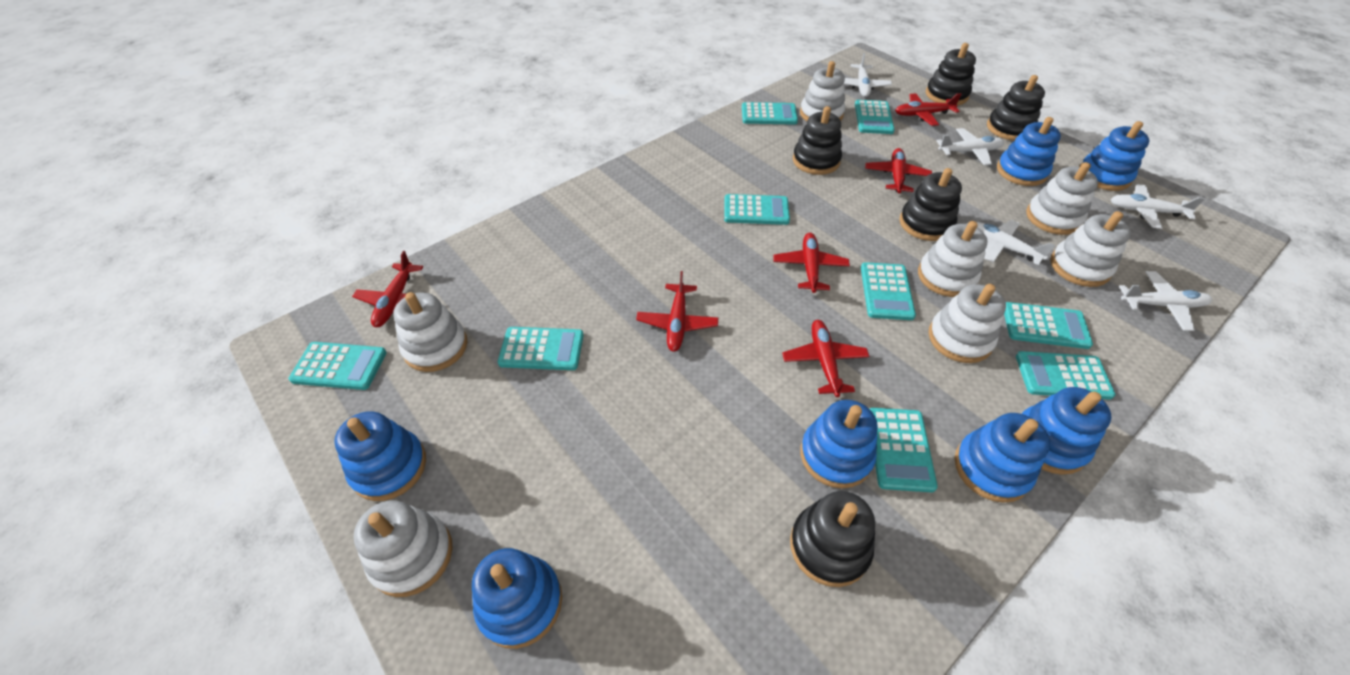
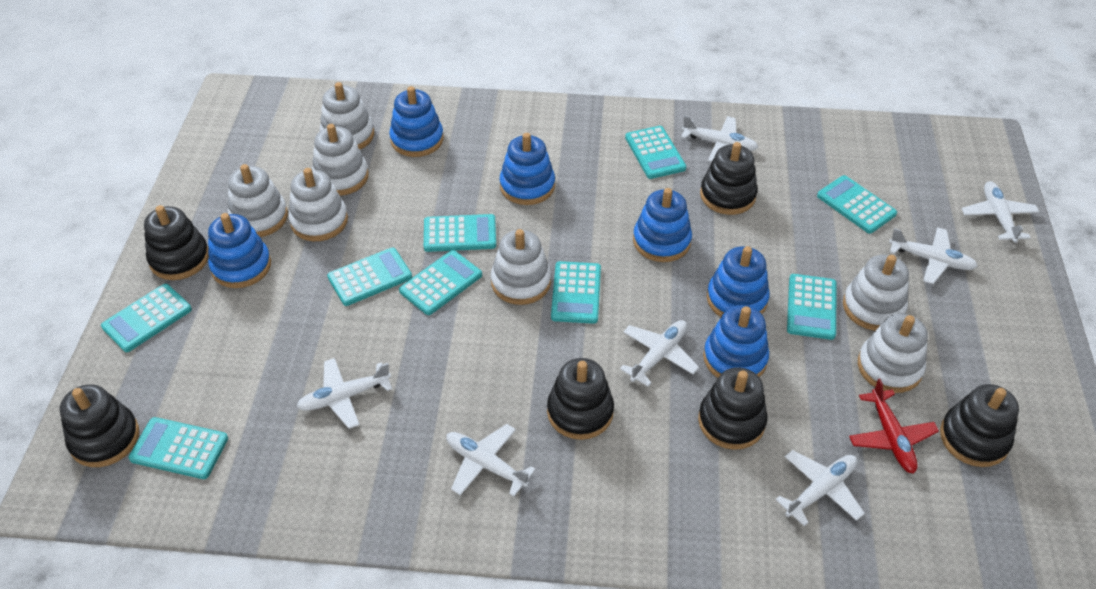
black stacking toy: [790,491,875,587] [793,106,842,175] [900,168,962,241] [926,43,976,105] [987,75,1045,141] = 5 -> [60,384,139,467] [144,205,209,280] [547,358,614,440] [698,367,767,450] [700,142,758,215] [940,384,1019,467] = 6
blue stacking toy: [334,411,426,501] [472,548,562,649] [800,400,878,488] [955,413,1050,503] [997,117,1061,186] [1022,387,1112,475] [1079,121,1149,191] = 7 -> [208,213,271,288] [389,86,444,157] [500,133,555,205] [633,188,692,262] [703,305,769,378] [707,246,770,317] = 6
red plane: [352,251,423,327] [636,271,718,352] [773,233,850,293] [782,320,870,397] [865,148,932,193] [895,93,961,126] = 6 -> [849,378,939,473] = 1
white plane: [844,53,892,97] [937,128,1004,165] [967,220,1055,265] [1111,184,1205,229] [1119,271,1212,331] = 5 -> [296,358,392,429] [446,424,536,497] [620,320,699,387] [681,115,759,162] [775,450,865,526] [889,227,978,284] [962,181,1039,243] = 7

